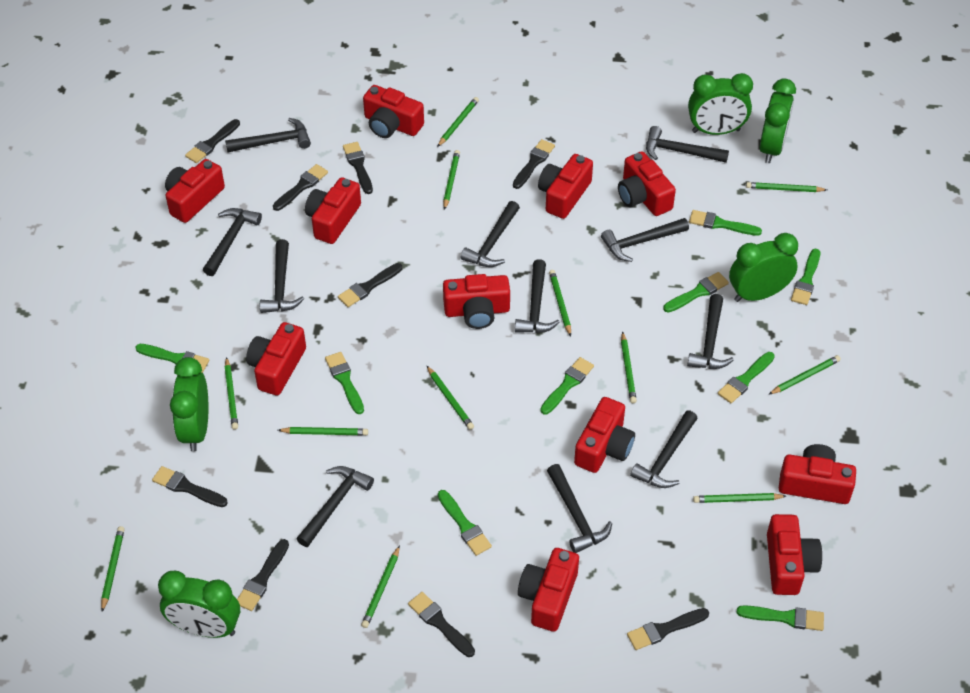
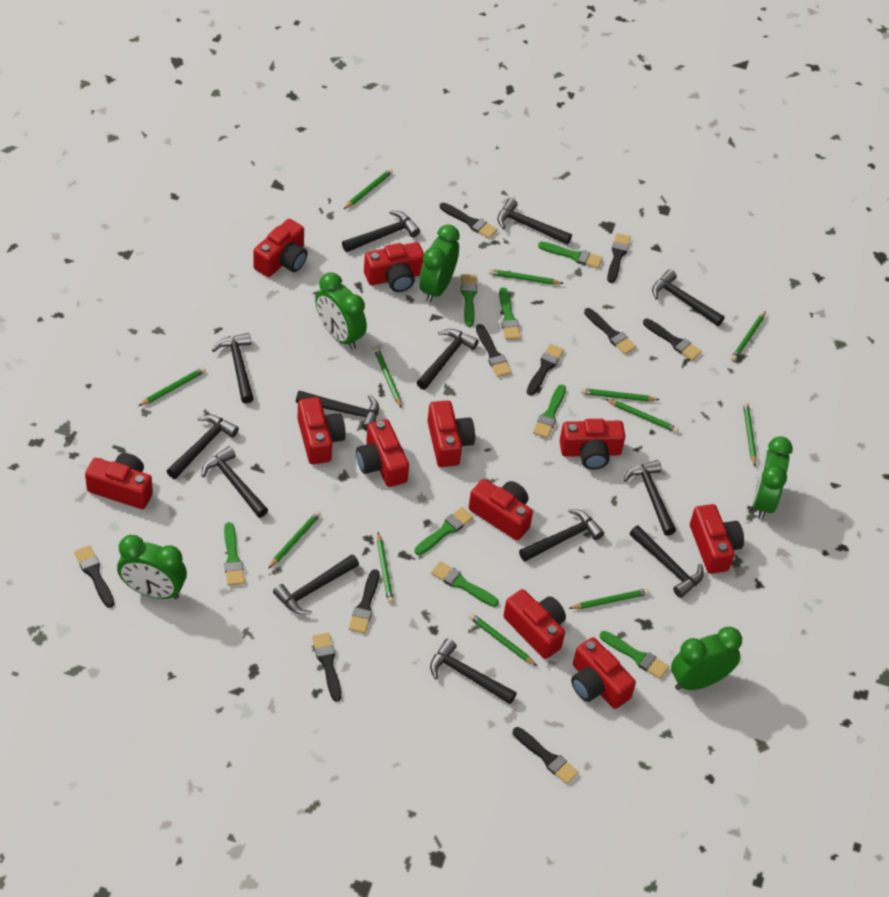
black brush: [152,466,228,507] [185,119,240,163] [237,539,289,611] [273,164,328,211] [338,263,402,307] [343,142,373,194] [408,592,475,657] [513,139,555,189] [627,608,709,650] = 9 -> [74,545,114,608] [312,633,342,702] [349,569,379,634] [440,203,498,239] [476,324,512,377] [513,727,579,784] [527,344,564,396] [584,308,636,354] [607,233,631,283] [643,318,702,361] = 10
black hammer: [203,208,262,276] [225,118,311,152] [260,239,304,313] [297,466,374,547] [461,201,520,267] [515,259,560,333] [547,464,612,553] [601,218,689,262] [630,411,698,488] [646,126,729,163] [687,294,734,369] = 11 -> [167,415,239,479] [202,446,268,518] [212,333,254,403] [273,554,359,615] [296,391,379,431] [342,210,420,252] [416,329,479,390] [430,639,517,704] [497,198,572,245] [519,509,604,562] [623,460,676,536] [629,526,704,598] [652,269,724,326] = 13
green brush: [135,344,209,373] [325,352,364,414] [438,490,492,556] [540,357,594,415] [663,272,729,313] [689,210,762,236] [718,352,775,403] [737,605,824,631] [791,249,820,305] = 9 -> [224,522,245,586] [414,507,473,555] [431,561,499,607] [461,274,477,327] [499,287,521,340] [533,385,566,438] [538,242,603,269] [600,631,669,679] = 8

